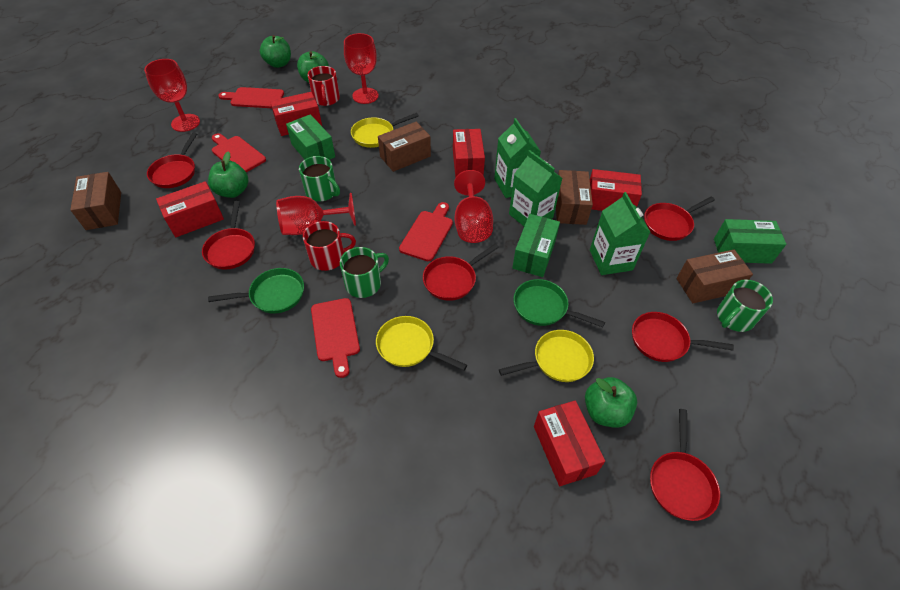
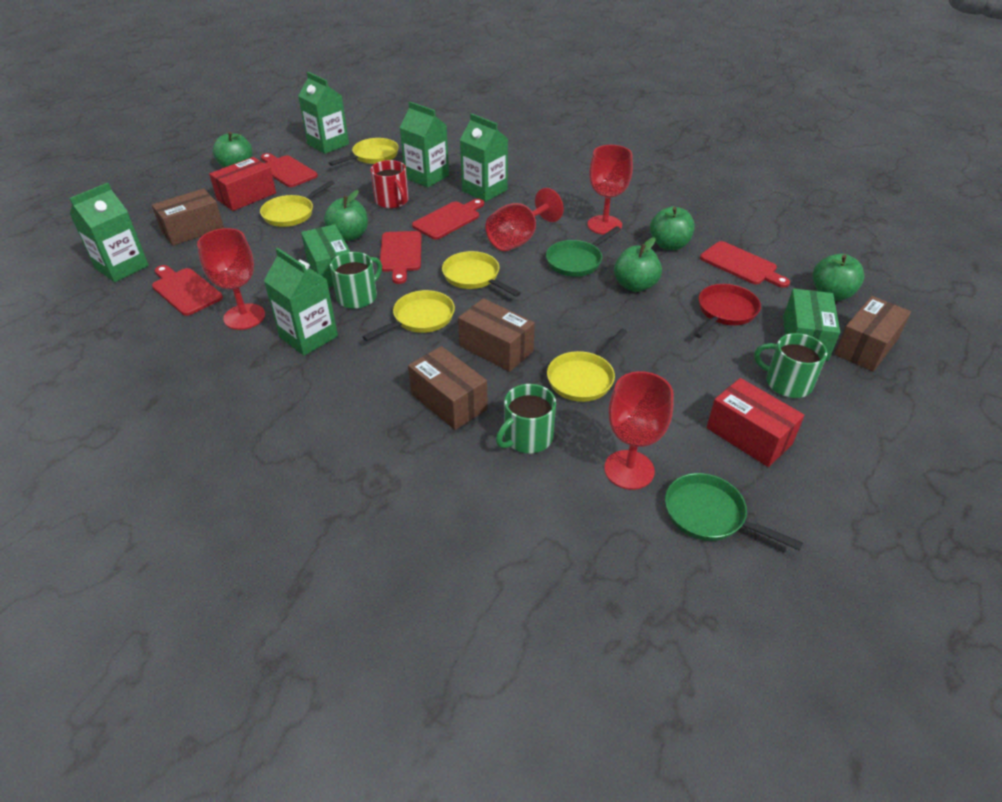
green apple: [208,151,248,198] [260,35,291,68] [297,51,329,83] [585,377,637,428] = 4 -> [213,132,252,168] [324,190,368,241] [614,237,662,292] [650,206,695,250] [812,254,865,301] = 5
green box: [286,114,335,160] [512,214,560,277] [714,219,786,264] = 3 -> [301,224,351,288] [783,289,840,361] = 2
green carton: [494,118,541,198] [509,150,562,226] [590,192,650,275] = 3 -> [69,183,149,282] [264,248,338,356] [298,72,349,154] [400,102,449,188] [460,113,508,202] = 5
red box: [156,181,224,237] [270,92,322,136] [453,129,485,178] [534,400,605,486] [590,169,642,211] = 5 -> [209,157,276,211] [707,378,805,467] = 2
red cutting board: [212,133,266,172] [218,87,284,108] [311,298,360,378] [399,202,453,261] = 4 -> [152,265,223,316] [261,153,318,187] [380,231,421,284] [412,199,484,239] [700,241,790,288] = 5
red mug: [303,221,356,271] [308,66,340,106] = 2 -> [370,160,409,208] = 1
red pan: [147,132,197,188] [202,201,255,269] [423,244,499,301] [632,312,734,362] [644,197,715,241] [650,409,720,521] = 6 -> [694,284,761,338] = 1
yellow pan: [351,113,419,148] [376,316,467,371] [499,330,594,382] = 3 -> [260,180,335,227] [329,138,399,166] [362,290,455,341] [442,251,521,297] [547,329,628,402] = 5

